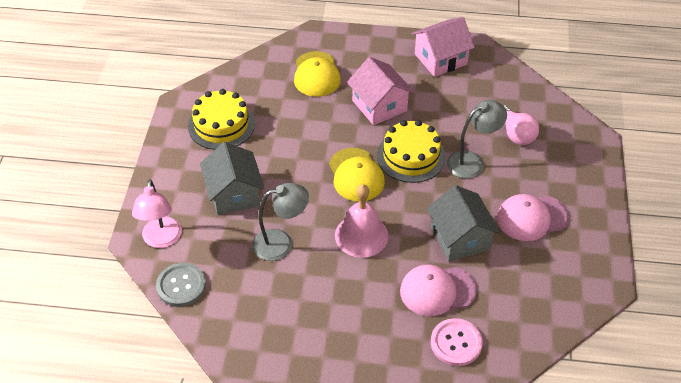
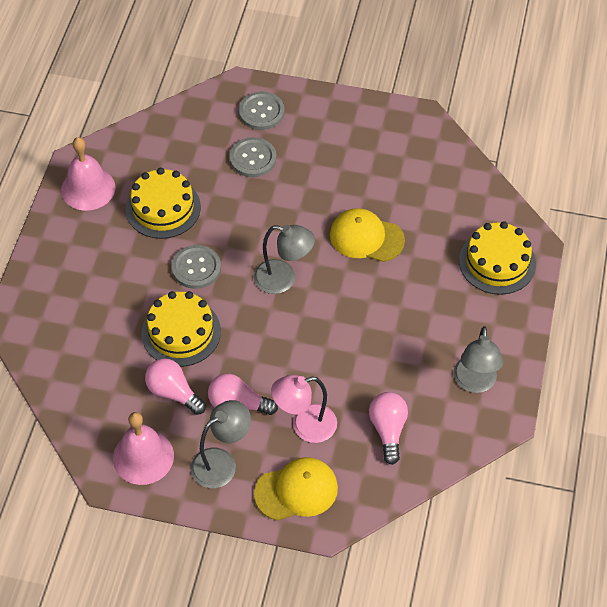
grey button: [156,263,206,307] = 1 -> [172,245,221,289] [230,137,277,177] [239,92,285,130] = 3
grey house: [200,142,264,215] [427,185,500,261] = 2 -> none = 0
grey lamp: [252,183,309,261] [447,100,507,179] = 2 -> [191,400,251,488] [254,225,315,294] [453,326,503,393] = 3
pink bell: [335,184,389,258] = 1 -> [61,137,115,211] [113,412,174,485] = 2
pink button: [431,318,483,366] = 1 -> none = 0
pink cap: [400,265,477,316] [497,194,569,241] = 2 -> none = 0
pink house: [347,57,414,125] [412,17,475,77] = 2 -> none = 0
pink light bulb: [503,105,539,145] = 1 -> [145,358,206,415] [208,374,278,415] [369,392,408,465] = 3
yellow cake: [188,89,255,150] [377,120,446,183] = 2 -> [126,168,201,239] [142,291,221,367] [459,221,536,295] = 3

